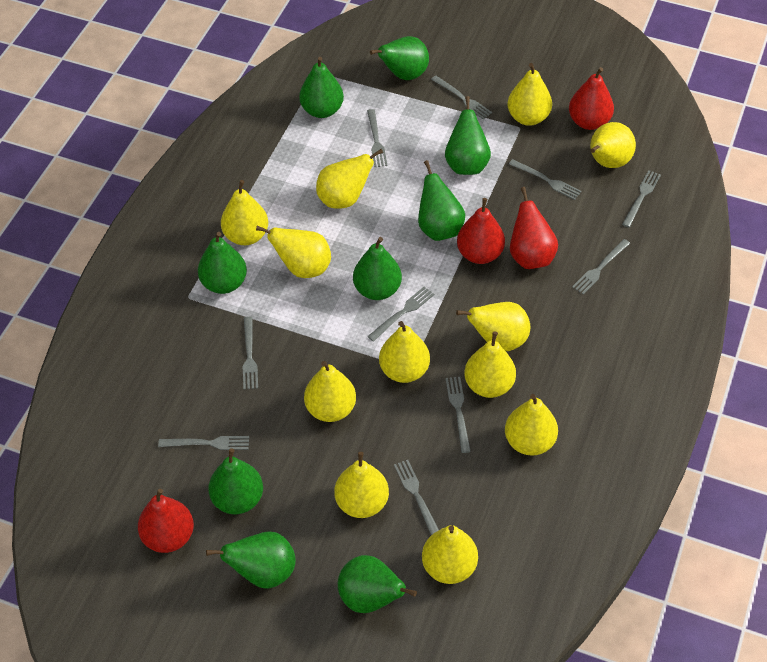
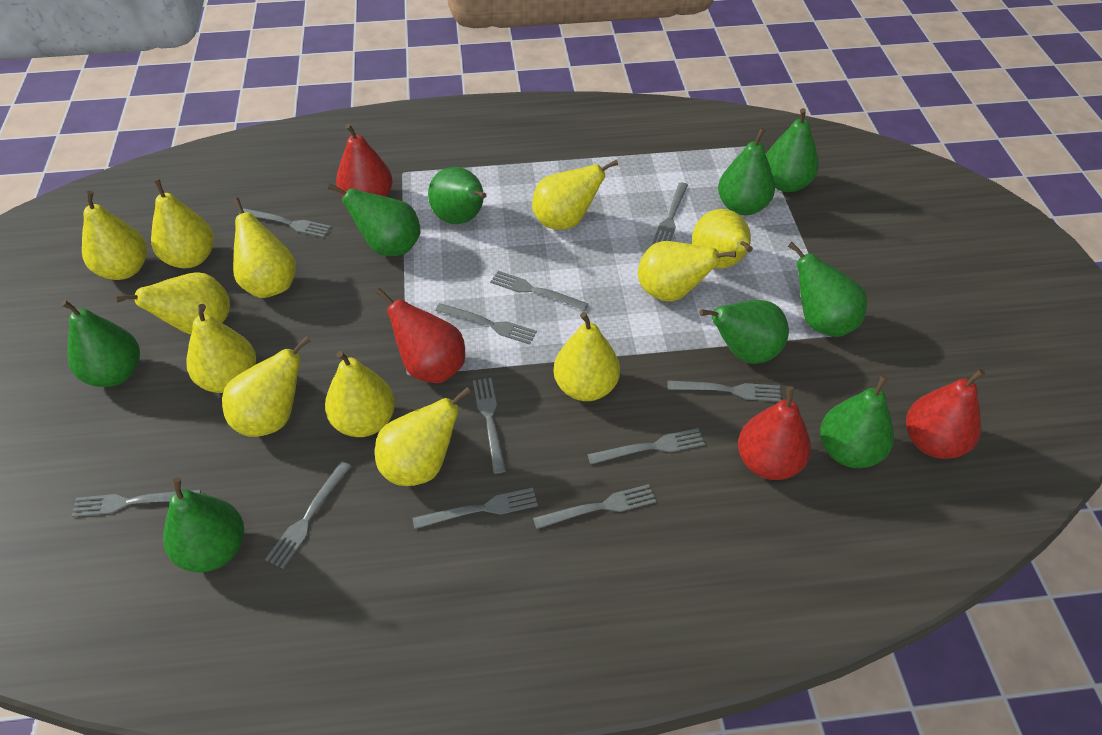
grey fork: [158,436,249,450] [243,317,258,389] [367,109,388,167] [367,287,434,342] [394,460,439,535] [431,76,492,120] [446,377,471,453] [509,159,582,200] [572,239,630,294] [622,170,661,227] = 10 -> [72,490,201,517] [239,208,331,238] [265,461,351,569] [412,488,538,529] [435,303,537,345] [473,378,506,474] [490,271,588,311] [533,484,656,529] [587,428,705,464] [652,182,688,244] [668,380,781,402] = 11

